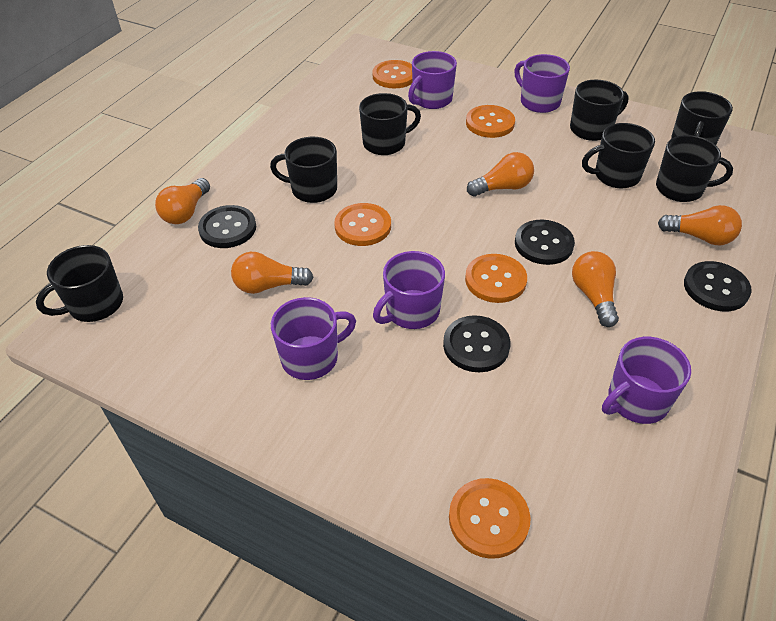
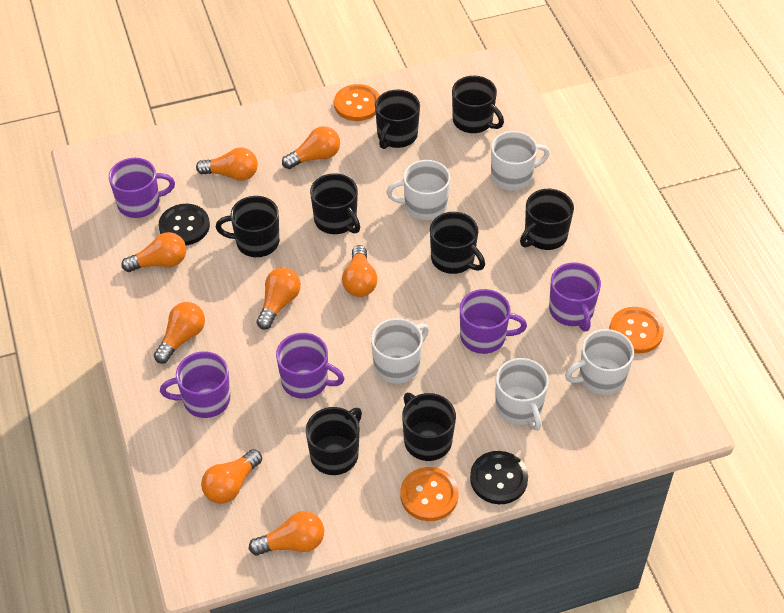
black button: [198,205,256,248] [443,315,510,372] [515,220,575,265] [684,261,752,312] = 4 -> [159,204,210,245] [470,451,528,504] = 2
black mug: [36,245,123,322] [270,137,337,203] [359,93,421,155] [570,80,629,141] [582,123,655,188] [656,135,733,202] [671,91,733,145] = 7 -> [216,196,279,257] [306,407,362,475] [310,173,360,234] [375,89,420,149] [402,393,456,461] [430,212,485,274] [452,76,504,133] [520,189,574,250] = 8
orange button: [334,203,391,246] [372,60,412,88] [449,478,531,559] [465,254,527,303] [466,105,515,138] = 5 -> [334,84,380,121] [400,467,459,521] [610,307,664,354] = 3
orange light bulb: [155,178,210,224] [231,252,313,294] [467,152,534,196] [572,251,619,327] [658,205,742,245] = 5 -> [121,232,186,272] [154,302,205,364] [196,148,258,181] [201,449,262,504] [249,511,324,556] [257,267,301,330] [282,126,340,169] [342,245,377,297] = 8
white mug: none = 0 -> [371,318,429,384] [387,160,450,220] [491,131,550,190] [495,358,549,431] [565,329,634,395] = 5

